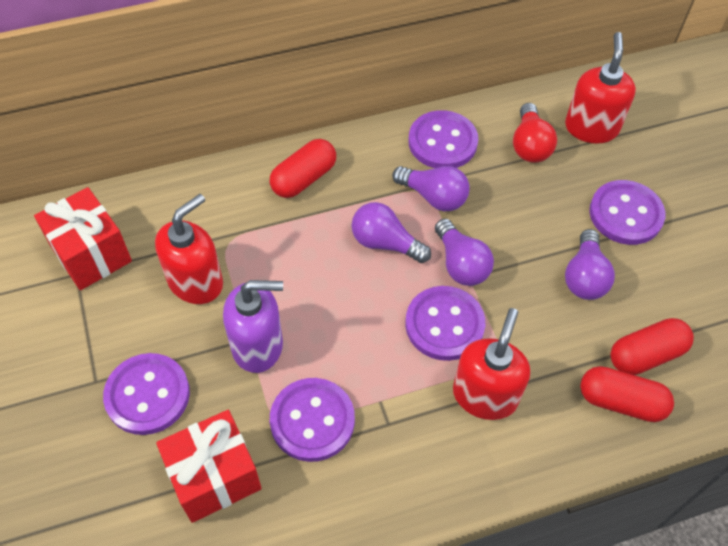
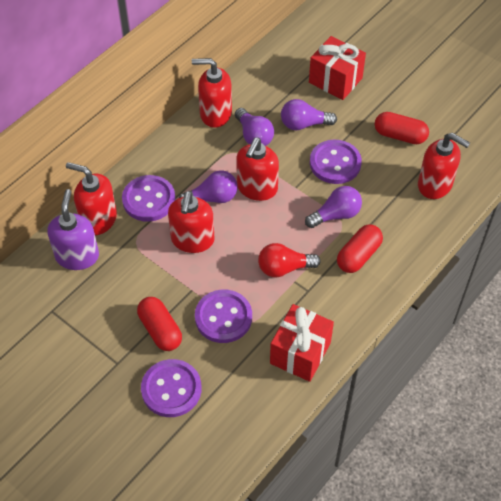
purple button: [103,353,190,435] [270,378,355,462] [405,286,485,361] [408,110,478,168] [589,180,665,245] = 5 -> [122,175,176,222] [141,359,202,417] [195,289,252,343] [310,140,362,184] = 4
red soap dispenser: [155,194,223,304] [453,308,530,420] [565,32,636,144] = 3 -> [66,162,117,235] [168,191,214,253] [192,58,232,128] [236,138,279,201] [418,133,470,199] = 5

